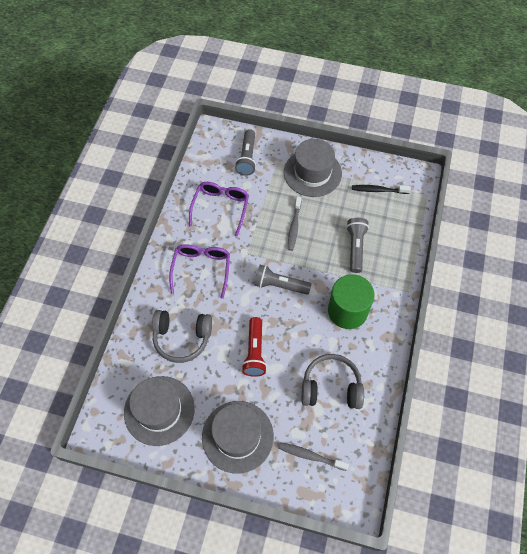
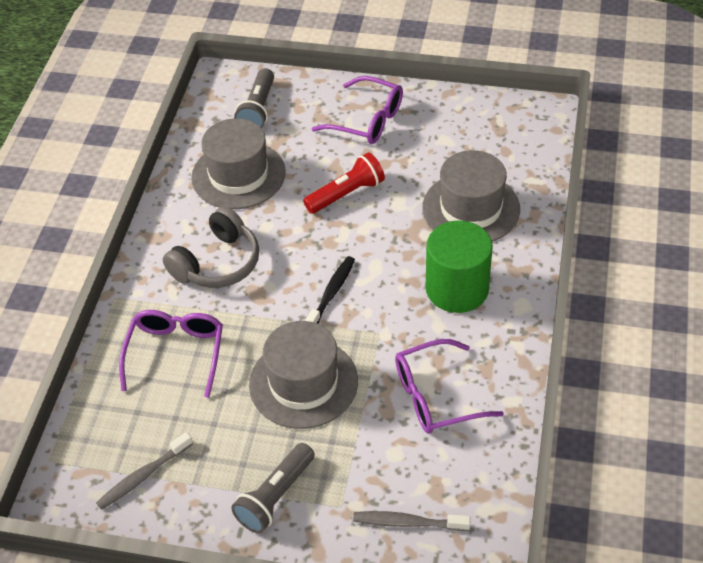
grey flashlight: [235,129,256,176] [254,265,311,295] [346,218,369,273] = 3 -> [231,443,315,533] [234,68,274,129] = 2
grey headphones: [152,310,212,363] [302,354,364,409] = 2 -> [163,206,259,288] = 1
purple glasses: [169,244,230,299] [189,182,249,236] = 2 -> [119,310,223,398] [312,76,403,144] [395,339,504,434] = 3

